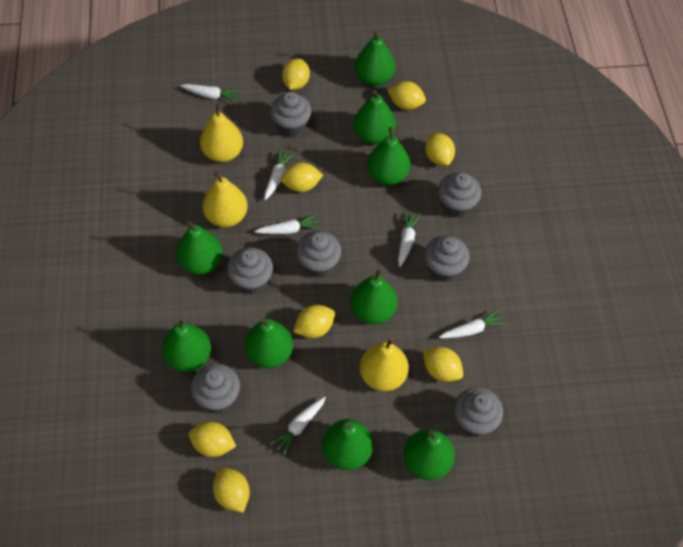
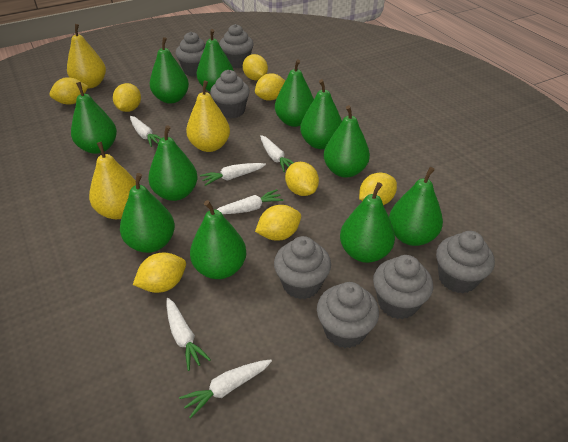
green pear: [162,318,211,372] [176,221,223,275] [245,318,293,368] [322,419,373,470] [350,268,397,324] [353,90,396,144] [355,31,395,86] [367,127,411,185] [403,429,455,480] = 9 -> [71,82,117,154] [120,173,175,253] [148,125,198,201] [150,37,189,104] [190,200,246,279] [197,29,234,91] [275,59,314,127] [300,79,342,149] [324,105,370,178] [340,182,395,263] [389,167,443,246] = 11

